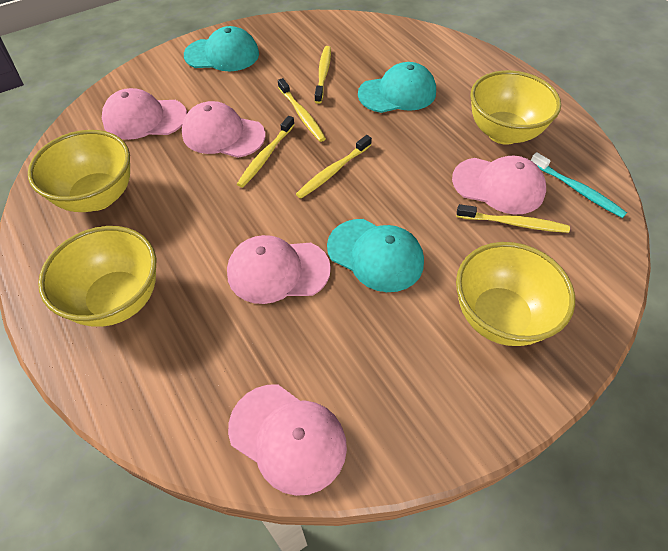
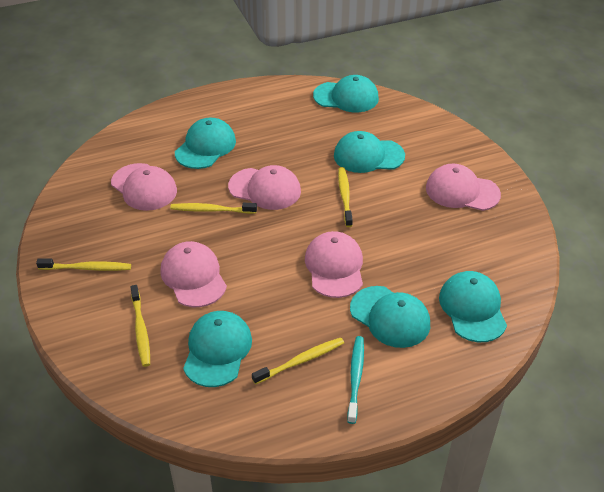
turquoise cap: [184,26,259,71] [327,219,424,292] [358,62,436,113] = 3 -> [175,118,236,169] [183,311,252,387] [313,75,379,112] [334,131,405,173] [350,286,430,348] [439,271,507,342] = 6
yellow bowl: [28,130,130,212] [38,226,156,327] [456,242,575,346] [471,70,561,145] = 4 -> none = 0

